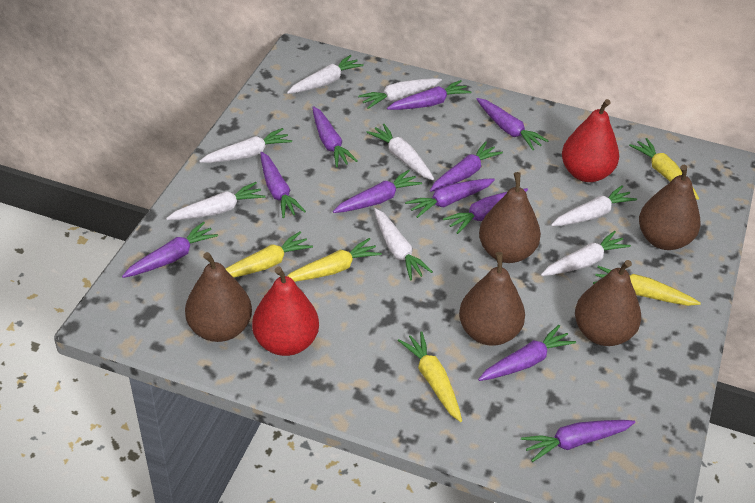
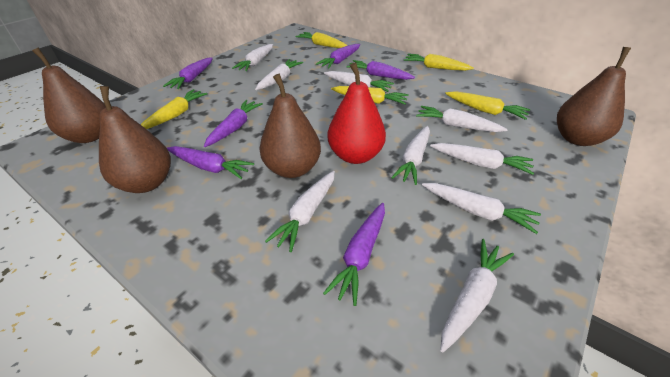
brown pear: [185,252,252,342] [459,252,525,346] [479,172,541,263] [575,260,641,346] [639,164,701,250] = 5 -> [32,48,106,143] [99,86,171,193] [259,74,321,178] [557,47,631,146] = 4
purple carrot: [122,222,218,278] [260,152,306,218] [312,106,358,167] [333,170,422,213] [387,80,472,110] [405,179,495,218] [430,142,503,192] [443,188,528,234] [477,98,549,150] [478,325,576,381] [521,420,635,462] = 11 -> [163,57,213,89] [167,146,254,179] [204,100,263,147] [316,44,360,69] [323,203,385,306] [346,60,415,80] = 6
red pear: [252,267,319,356] [562,99,619,182] = 2 -> [328,62,386,164] = 1
white carrot: [166,182,265,220] [199,128,292,163] [287,55,364,94] [358,78,442,109] [366,123,434,180] [374,208,433,280] [541,231,631,276] [551,185,637,226] = 8 -> [232,44,273,71] [255,59,303,90] [265,171,335,252] [324,71,394,92] [391,126,430,185] [416,106,508,132] [422,183,541,234] [430,143,534,175] [440,239,514,352] = 9

